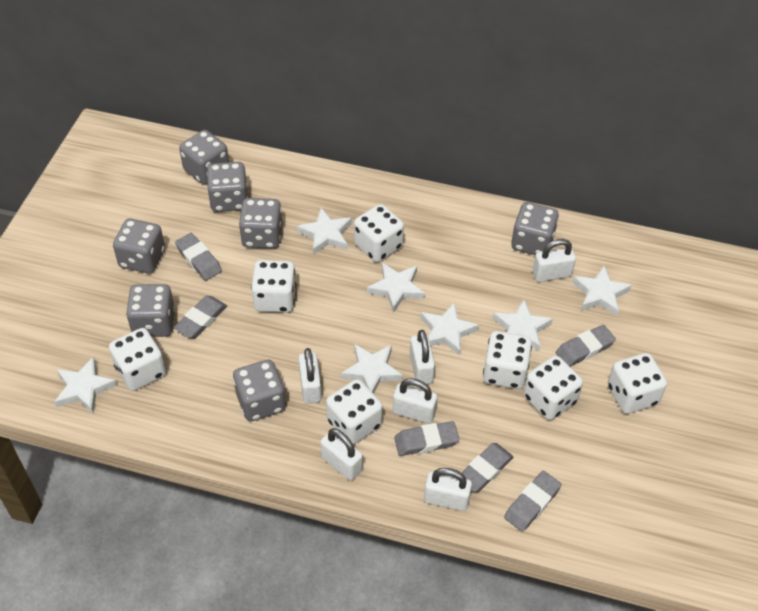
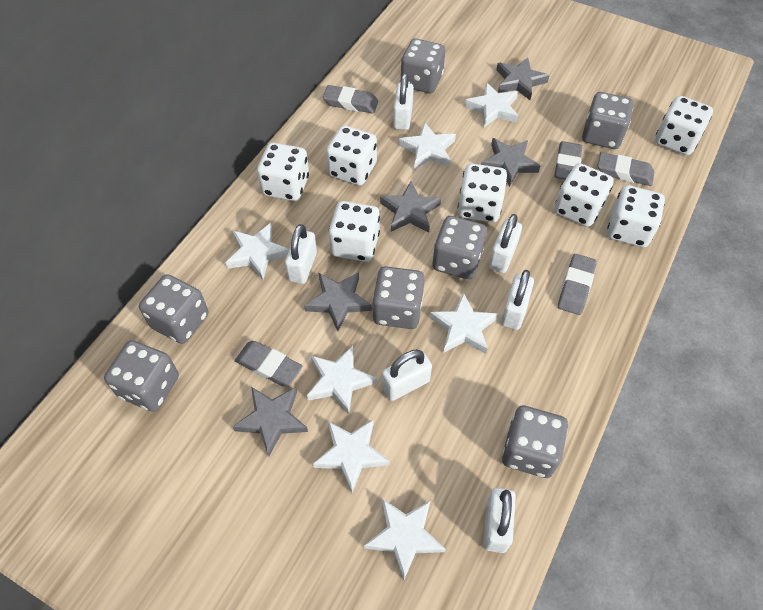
grey eraser: [174,296,227,338] [175,233,222,281] [394,421,459,456] [462,443,513,492] [504,471,561,532] [556,325,616,366] = 6 -> [235,341,303,386] [323,85,378,114] [554,141,582,180] [558,254,597,315] [598,152,654,186] = 5
grey star: none = 0 -> [232,387,308,457] [304,272,372,331] [380,181,441,233] [481,138,540,187] [496,57,550,100] = 5

